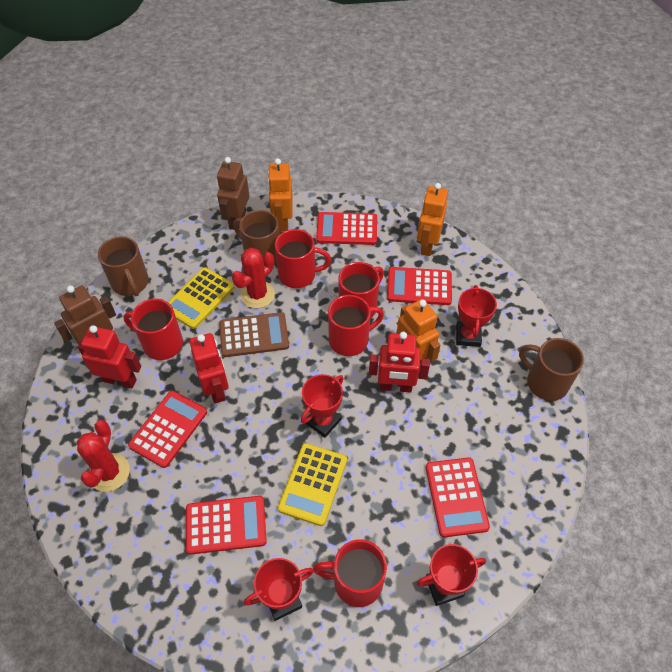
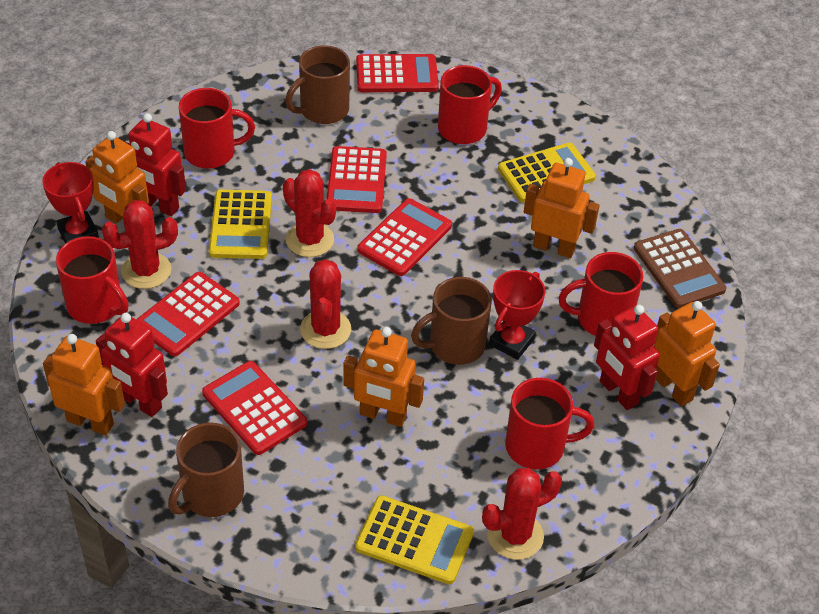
brown robot: [54,286,116,345] [217,157,249,230] = 2 -> none = 0
orange robot: [267,158,293,232] [397,299,441,364] [417,183,448,256] = 3 -> [43,334,125,435] [85,131,149,228] [343,327,424,427] [524,158,599,258] [654,301,720,406] = 5
red cactus: [77,420,130,492] [232,248,275,308] = 2 -> [102,200,178,289] [283,169,336,257] [300,259,351,349] [482,468,562,560] = 4
red trophy: [244,558,314,621] [301,374,343,438] [417,544,486,606] [456,285,497,347] = 4 -> [42,162,99,243] [489,270,545,360] = 2
yellow calculator: [168,267,235,329] [278,443,347,526] = 2 -> [209,190,272,259] [355,495,474,584] [498,143,596,203] = 3

